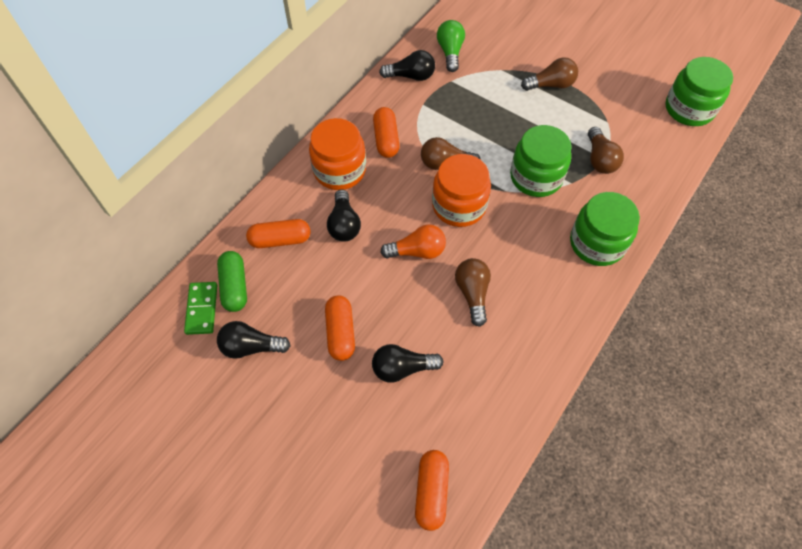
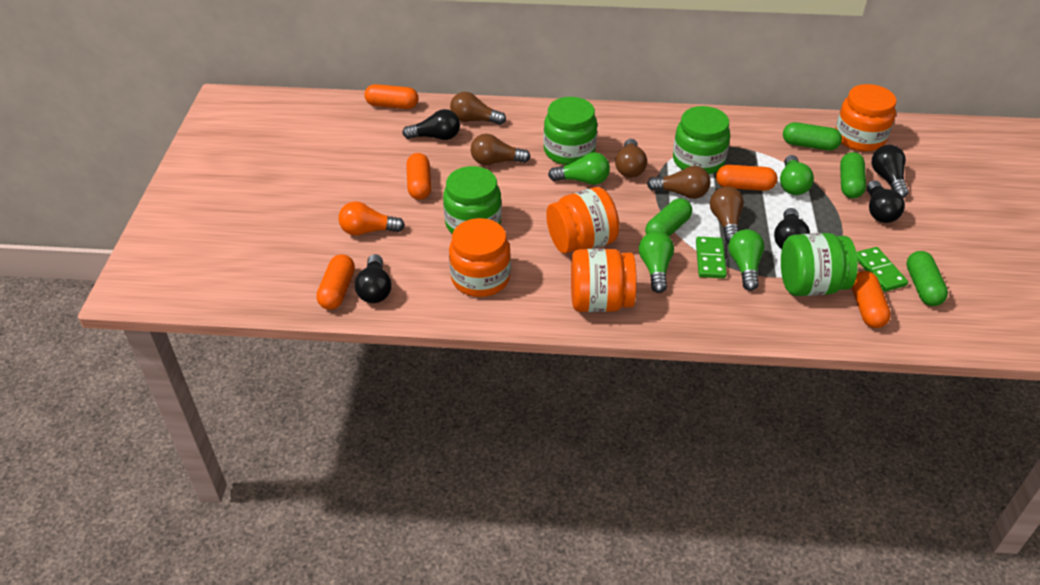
black light bulb: [217,321,291,359] [327,189,361,242] [372,344,444,382] [379,50,435,81] = 4 -> [355,254,392,303] [402,109,460,140] [774,208,810,249] [866,180,905,223] [872,145,909,198] = 5
brown light bulb: [421,137,481,170] [455,258,491,327] [521,58,578,91] [588,127,624,174] = 4 -> [450,92,506,125] [471,134,530,165] [615,139,647,178] [647,166,710,199] [710,186,744,243] = 5
green capsule: [217,251,247,312] = 1 -> [645,198,692,236] [783,122,842,151] [840,152,866,198] [906,251,948,306] = 4
green domino: [184,282,217,335] = 1 -> [696,237,727,278] [856,247,908,292] = 2
green jar: [510,125,572,197] [570,192,640,266] [665,57,733,126] = 3 -> [443,166,502,234] [544,97,597,165] [673,106,730,174] [781,233,858,296] = 4
green light bulb: [437,20,465,72] = 1 -> [548,152,610,185] [639,231,674,293] [729,229,765,291] [780,155,814,195] = 4
orange capsule: [246,219,310,248] [325,296,355,361] [373,107,399,158] [415,450,449,531] = 4 -> [316,254,355,310] [364,84,419,109] [406,153,431,200] [716,165,777,191] [851,271,891,328] = 5
orange jar: [309,118,366,190] [432,154,491,227] = 2 -> [449,218,511,297] [546,187,619,254] [571,249,637,312] [835,84,897,152] = 4

